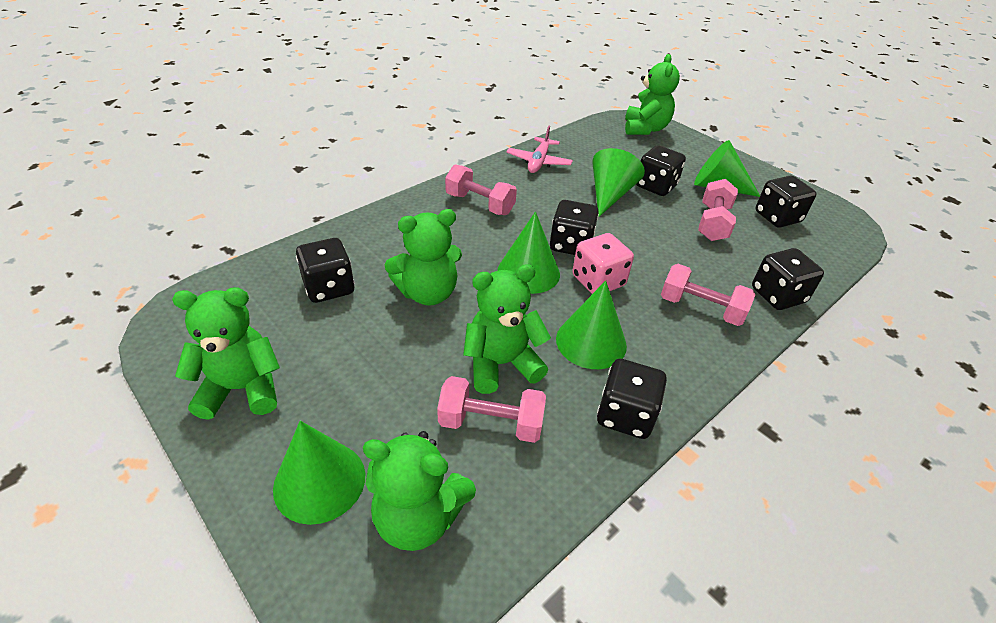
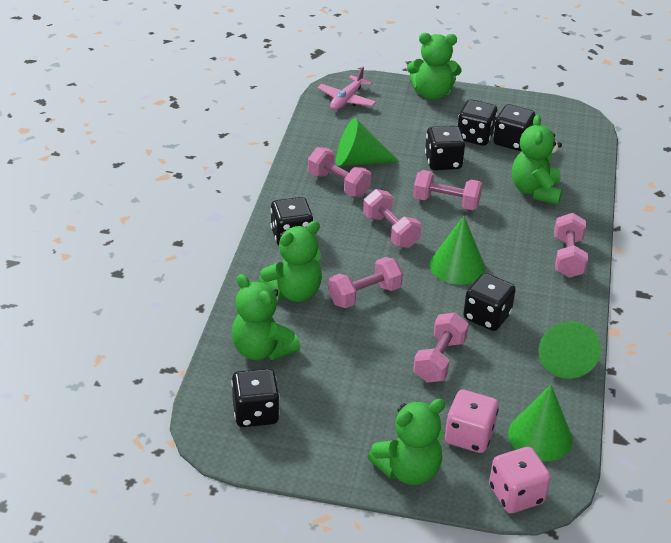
green cone: [273,421,365,525] [498,212,560,294] [556,280,627,369] [592,148,645,217] [694,140,760,197] = 5 -> [336,118,400,166] [430,216,485,285] [508,385,573,461] [539,321,601,379] = 4
pink dice: [572,233,634,294] = 1 -> [445,389,499,453] [489,447,551,513] = 2
pink dumbbell: [437,376,546,443] [445,164,517,215] [661,264,755,326] [698,179,738,241] = 4 -> [308,147,371,197] [328,257,403,308] [363,189,422,248] [413,170,482,210] [413,312,469,383] [554,213,588,278] = 6

